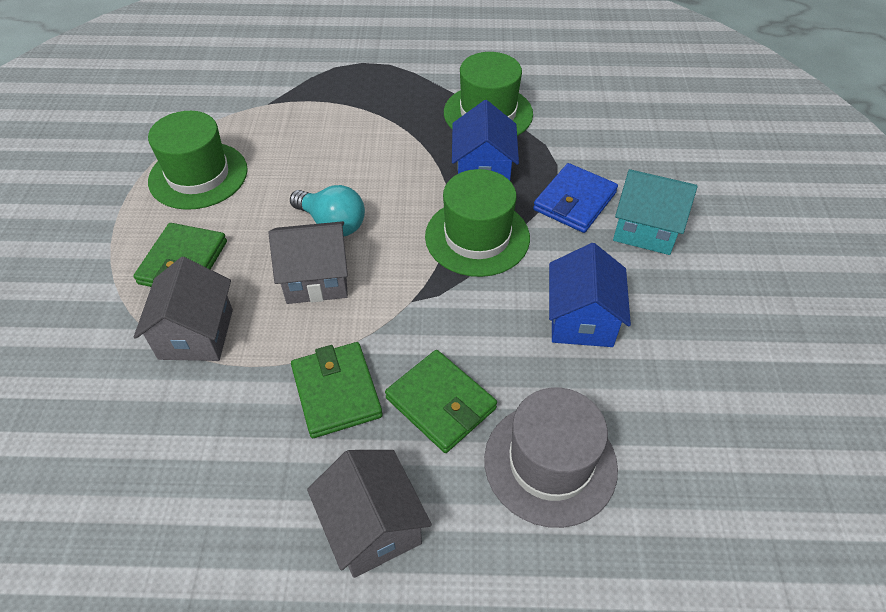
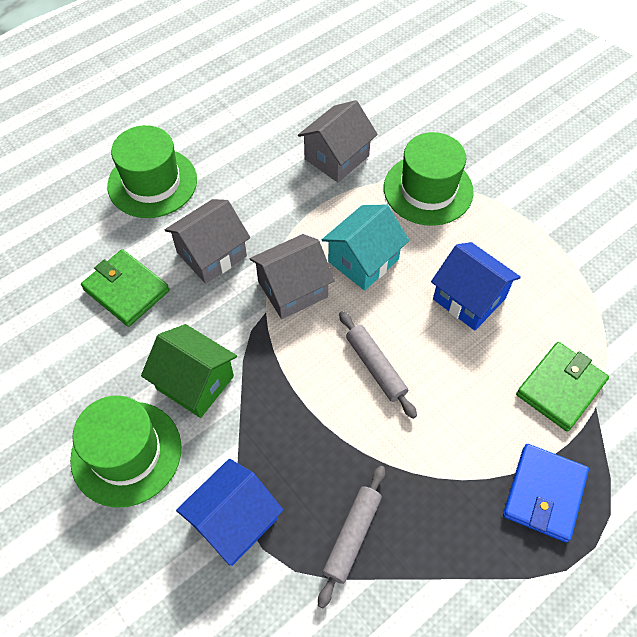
green house: none = 0 -> [141,324,237,418] = 1
green wallet: [133,223,227,287] [291,342,383,438] [385,350,497,453] = 3 -> [81,249,169,327] [516,342,609,432] = 2
grey hat: [484,387,618,528] = 1 -> none = 0
grey rolling pin: none = 0 -> [318,466,385,608] [339,311,417,419] = 2
turquoise light bulb: [290,185,365,236] = 1 -> none = 0

